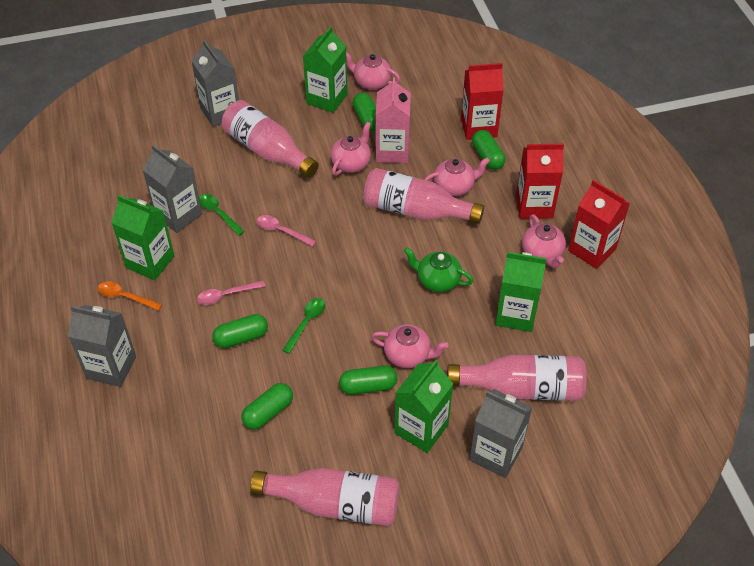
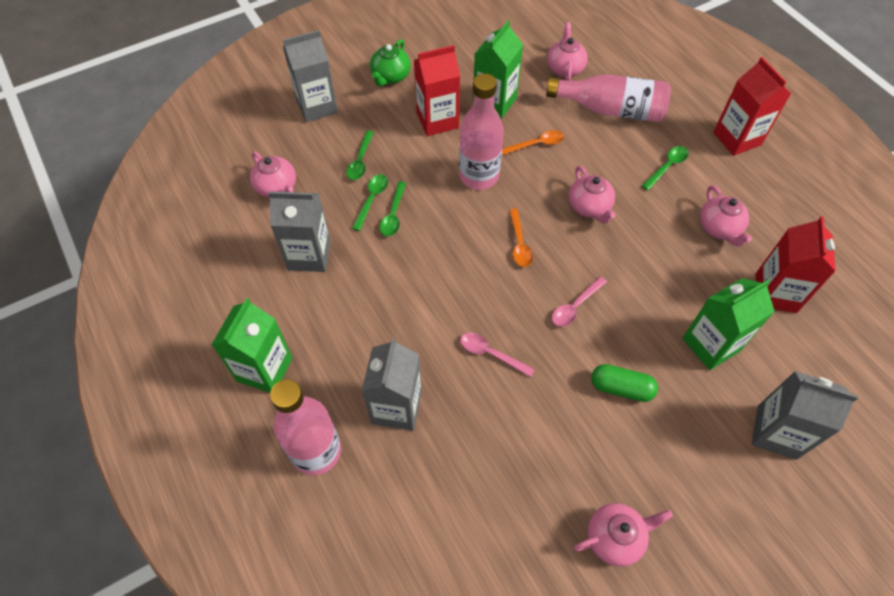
green capsule: [212,314,268,348] [241,383,293,430] [339,365,397,395] [352,93,376,131] [472,130,506,170] = 5 -> [591,364,658,402] = 1
green carton: [111,195,174,280] [303,26,348,113] [395,360,453,453] [495,252,547,332] = 4 -> [211,298,293,393] [472,20,523,119] [682,278,775,370] = 3
green spoon: [199,194,245,236] [282,298,325,354] = 2 -> [346,130,374,180] [352,174,388,231] [380,181,406,236] [642,146,689,190] = 4
orange spoon: [98,281,162,311] = 1 -> [502,130,564,155] [509,208,533,267] = 2
pink bottle: [222,100,319,178] [250,468,399,526] [363,168,484,224] [447,355,586,401] = 4 -> [270,379,341,475] [459,74,504,190] [546,74,671,122] = 3
pink carton: [376,77,411,163] = 1 -> none = 0

